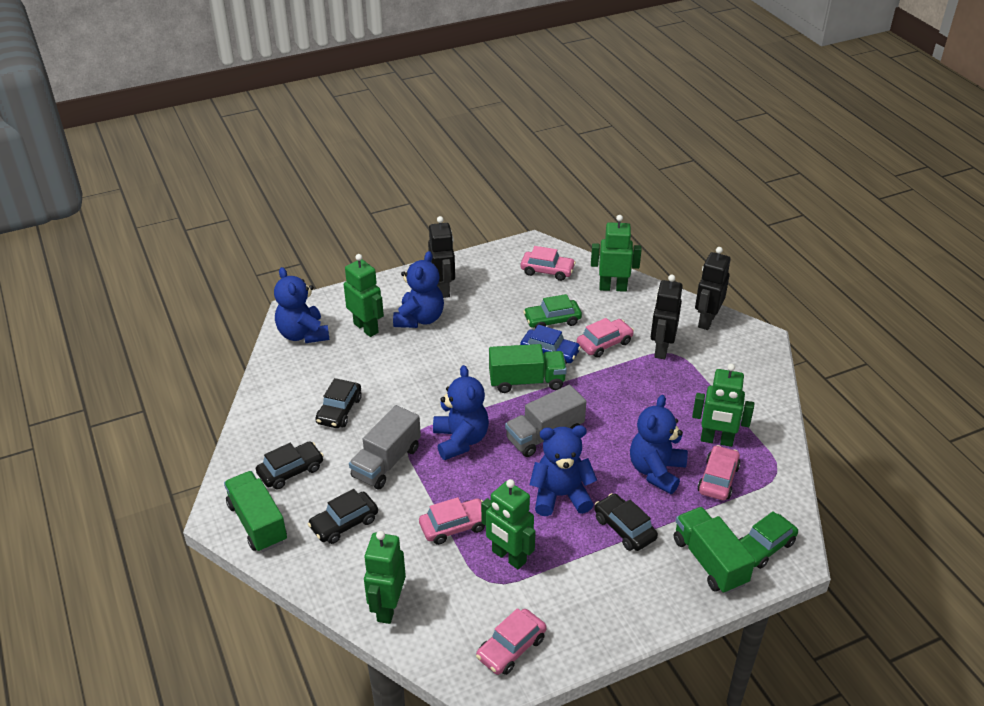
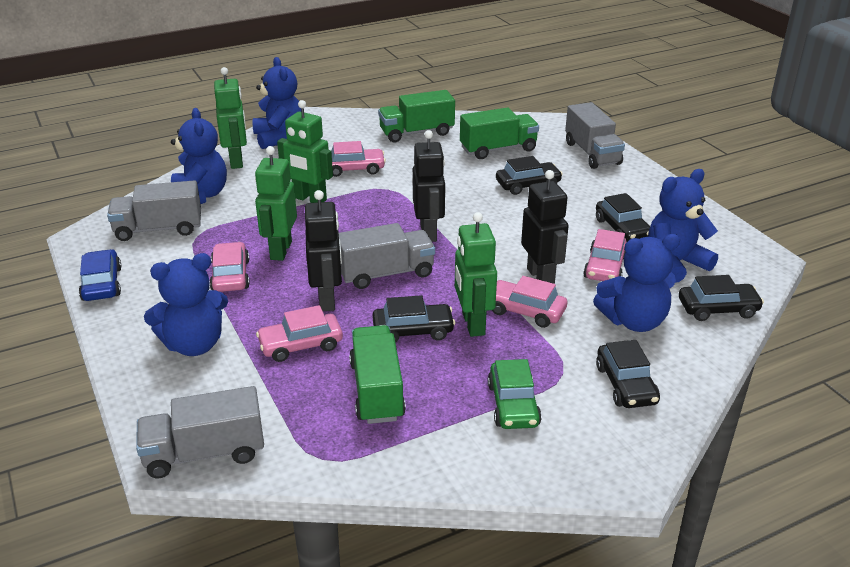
black car: [256,441,324,489] [308,489,378,544] [315,378,362,428] [594,493,658,551] = 4 -> [372,295,455,343] [496,156,563,195] [596,193,650,242] [596,340,660,408] [679,275,764,321] = 5
green car: [523,294,582,329] [739,511,798,569] = 2 -> [488,359,542,429] = 1
green robot: [344,254,384,337] [364,531,406,624] [481,479,536,569] [591,215,642,292] [692,363,754,447] = 5 -> [214,67,247,169] [255,146,297,261] [277,100,333,203] [455,212,497,337] = 4
grey truck: [349,405,421,490] [505,385,587,457] = 2 -> [107,180,201,241] [136,386,264,479] [339,223,435,289] [565,102,625,169] = 4

